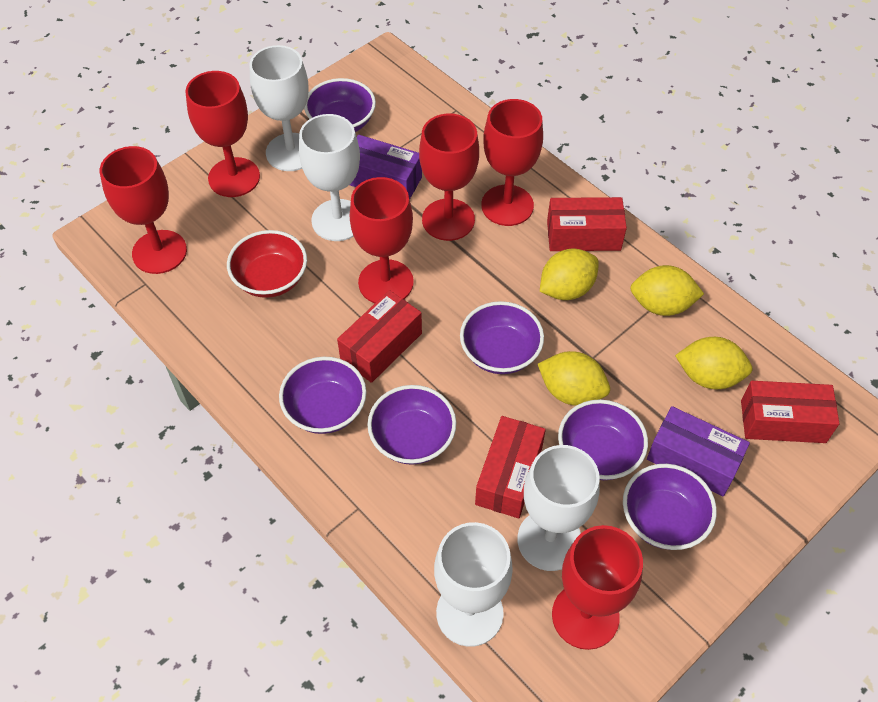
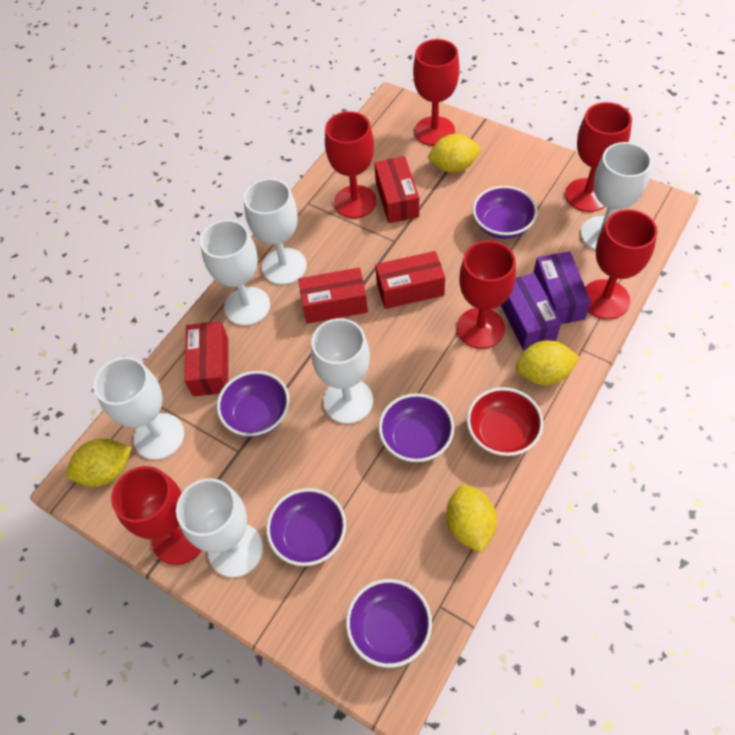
purple bowl: [279,357,366,434] [304,78,376,132] [367,385,456,465] [460,301,544,374] [558,399,648,480] [623,464,717,550] = 6 -> [217,371,290,437] [266,488,346,566] [346,579,432,668] [378,393,454,462] [472,186,538,239] = 5
white goblet: [249,45,308,171] [299,114,360,241] [434,522,513,647] [518,445,600,571] = 4 -> [94,357,184,460] [176,478,263,577] [200,220,270,326] [243,178,307,285] [311,318,373,424] [580,142,652,250] = 6

